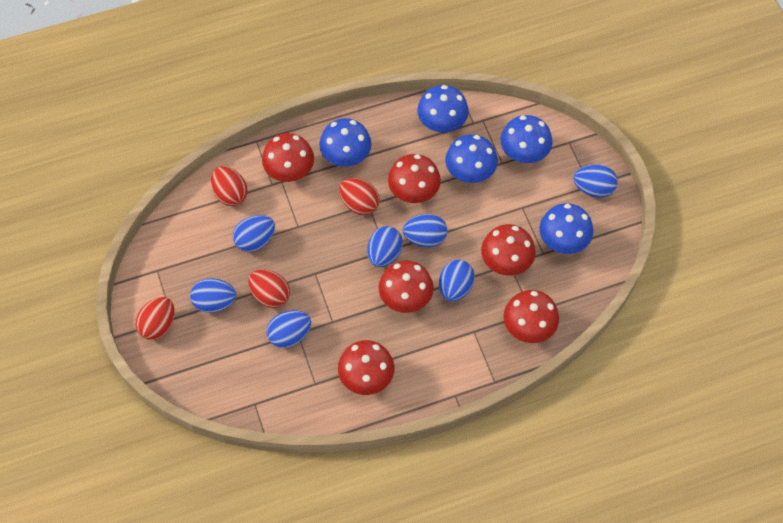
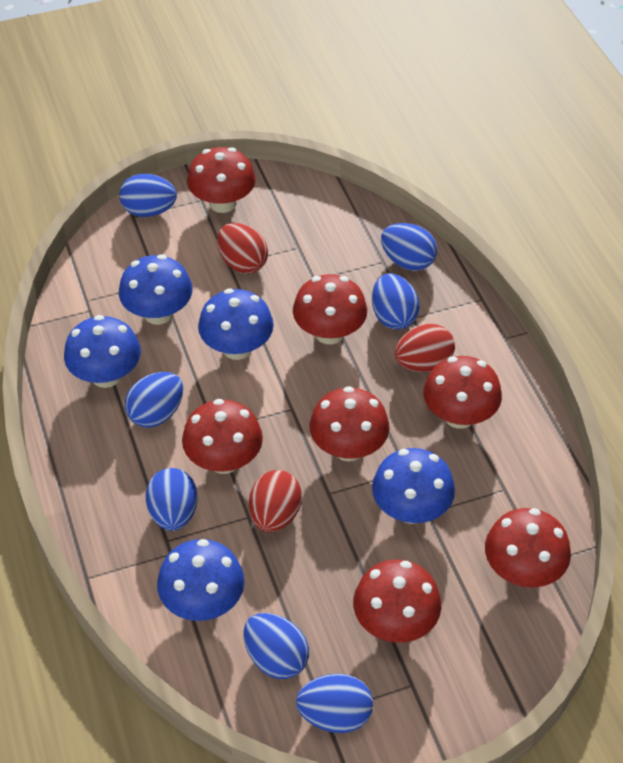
red egg: [136,297,175,340] [211,166,247,206] [248,269,290,308] [339,178,380,215] = 4 -> [217,223,268,274] [249,470,302,532] [394,324,455,372] = 3
red mushroom: [262,133,314,182] [338,340,394,395] [379,260,434,313] [388,154,441,203] [481,224,536,276] [503,290,559,343] = 6 -> [182,399,263,474] [187,147,256,213] [293,274,367,344] [310,386,390,461] [353,560,441,643] [423,356,502,429] [485,508,571,588] = 7

